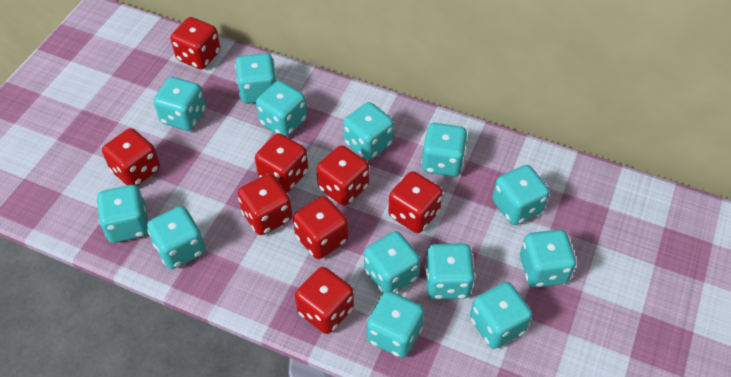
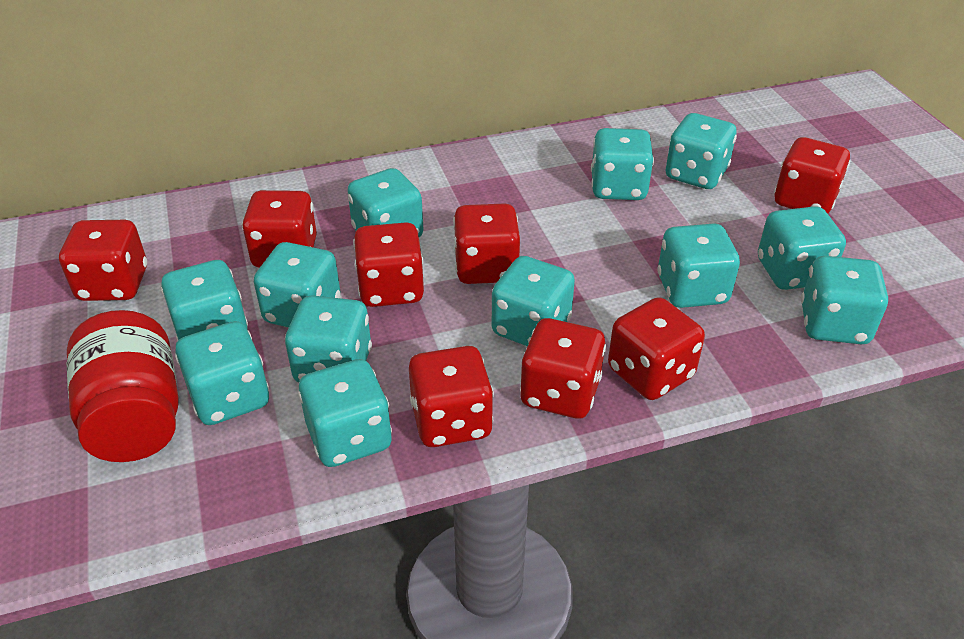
red jar: none = 0 -> [66,310,178,462] = 1
turquoise dice: [96,185,149,243] [147,206,205,269] [154,77,206,131] [235,53,276,104] [256,81,307,137] [343,102,394,160] [364,231,420,294] [367,291,424,358] [421,123,468,177] [425,243,475,299] [470,282,532,349] [493,165,550,225] [520,229,576,287] = 13 -> [161,260,248,341] [175,321,269,425] [254,242,340,327] [285,295,372,382] [298,359,392,467] [347,168,423,237] [492,256,575,346] [591,128,654,200] [657,223,740,308] [666,113,737,189] [758,206,846,290] [801,256,888,344] = 12

